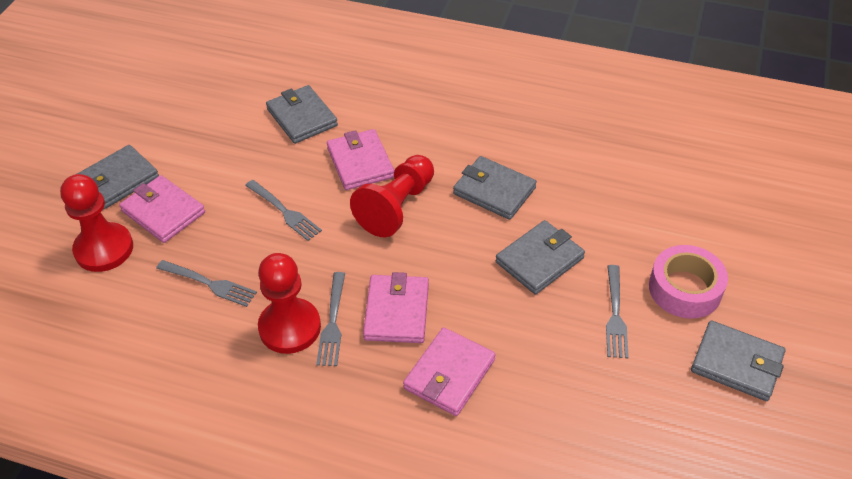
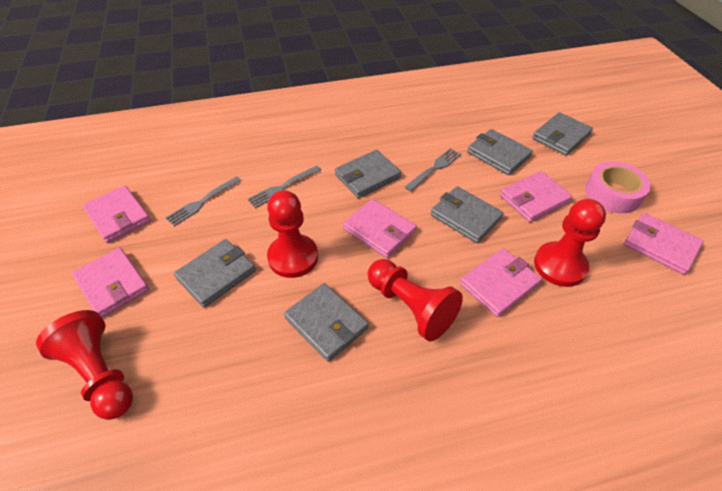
grey fork: [156,260,257,307] [245,180,322,241] [316,272,345,366] [606,265,629,358] = 4 -> [166,176,241,226] [248,166,321,208] [405,148,461,191] = 3
grey wallet: [77,145,159,210] [266,85,338,144] [453,156,537,220] [496,220,585,295] [691,320,785,401] = 5 -> [174,239,256,308] [284,283,368,362] [335,150,401,198] [431,186,504,243] [467,129,533,175] [532,112,593,156] = 6
pink wallet: [119,175,205,243] [327,129,394,190] [363,272,429,343] [403,327,496,416] = 4 -> [72,248,149,318] [82,185,151,243] [343,199,417,258] [460,248,542,317] [500,171,572,222] [624,213,703,275] = 6
red pawn: [60,174,133,272] [258,253,321,354] [350,155,434,237] = 3 -> [36,310,133,420] [267,190,318,278] [367,259,463,341] [534,199,606,287] = 4

